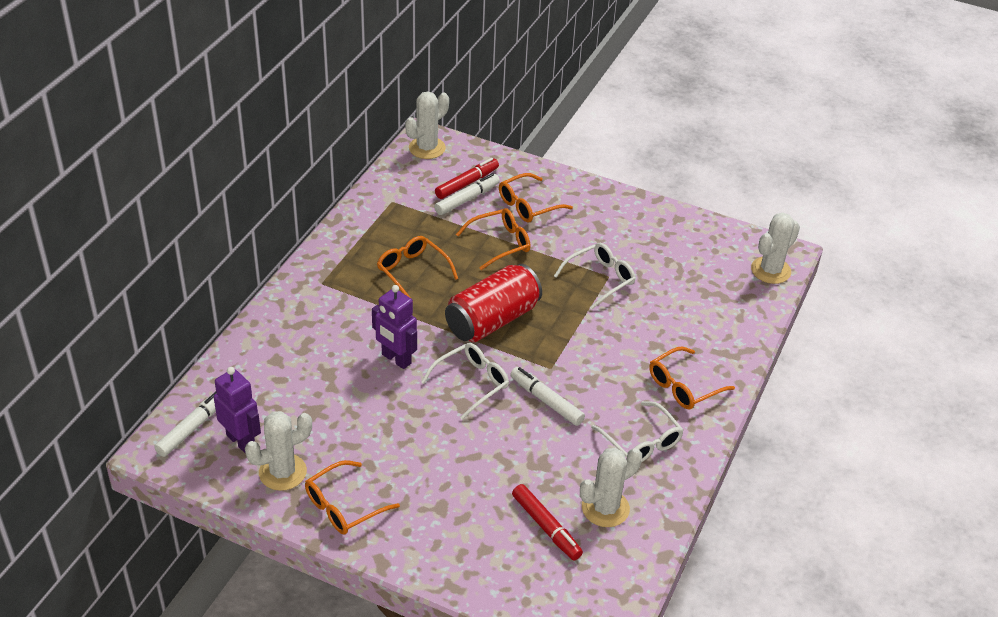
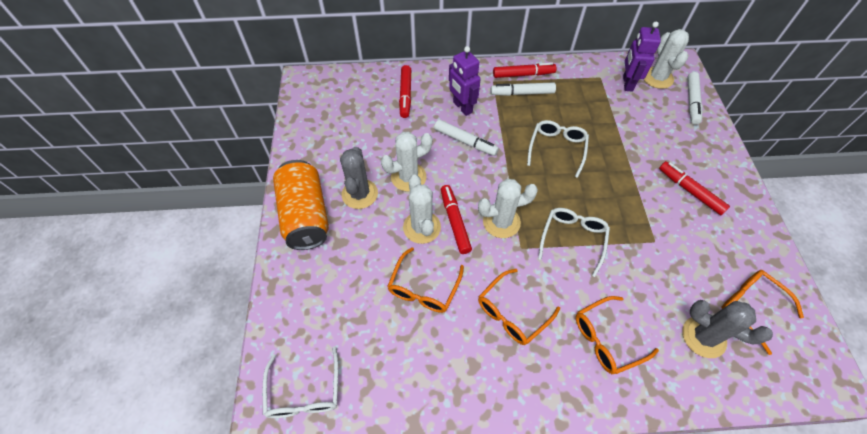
grey cactus: none = 0 -> [340,147,378,209] [682,300,773,358] = 2
orange can: none = 0 -> [273,160,329,250] = 1
orange glasses: [305,460,400,535] [377,236,458,298] [456,208,531,270] [499,173,573,223] [649,346,735,409] = 5 -> [387,247,464,313] [478,269,560,345] [576,296,659,374] [721,270,804,355] = 4
red can: [445,264,542,342] = 1 -> none = 0
red marker: [435,158,499,199] [512,484,583,560] = 2 -> [399,65,411,118] [441,185,472,254] [493,63,556,78] [659,161,730,215] = 4

